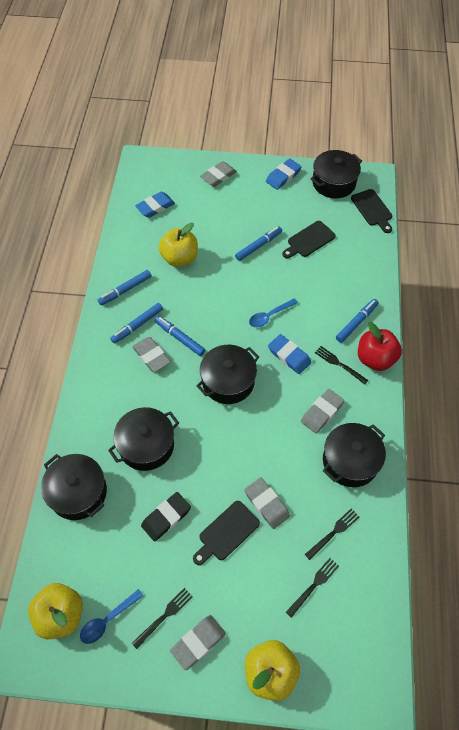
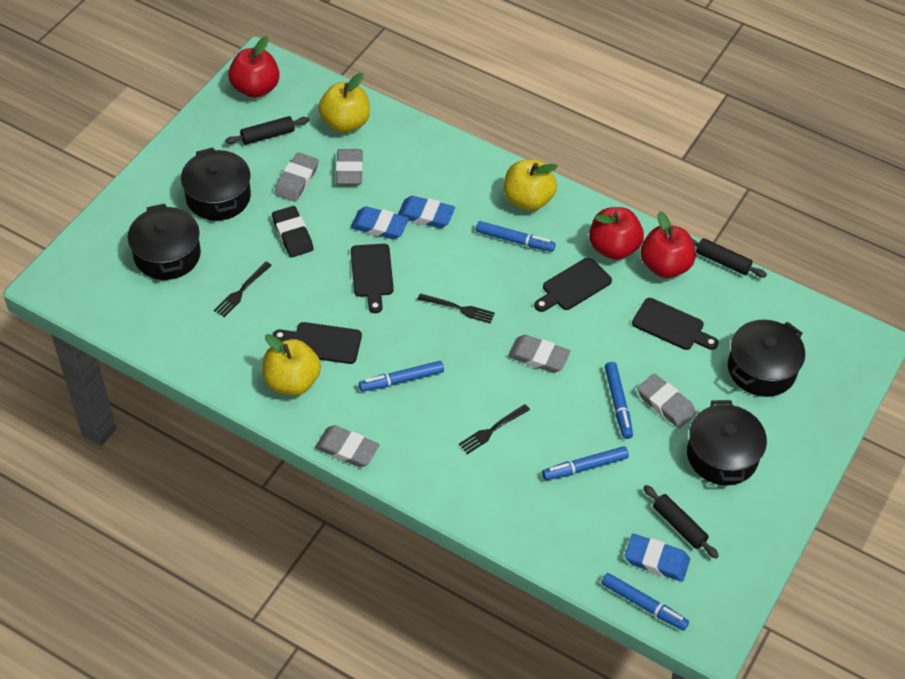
black cutting board: [193,501,260,565] [282,221,336,259] [351,189,392,233] = 3 -> [273,322,362,364] [351,244,394,313] [534,257,612,312] [632,298,719,350] = 4
black fork: [132,588,193,649] [286,558,339,618] [305,509,359,560] [315,346,368,384] = 4 -> [214,262,272,317] [417,294,495,324] [459,404,530,454] = 3
black pot: [41,454,107,520] [108,407,179,471] [197,345,259,404] [310,150,362,198] [323,423,386,487] = 5 -> [128,204,201,280] [181,147,251,221] [687,400,767,485] [728,320,805,397] = 4
black rolling pin: none = 0 -> [225,116,309,145] [643,485,719,559] [692,238,767,278] = 3
blue spoon: [80,589,143,644] [249,298,298,327] = 2 -> none = 0
red apple: [358,322,402,371] = 1 -> [228,36,280,98] [589,207,644,260] [641,212,696,278] = 3

